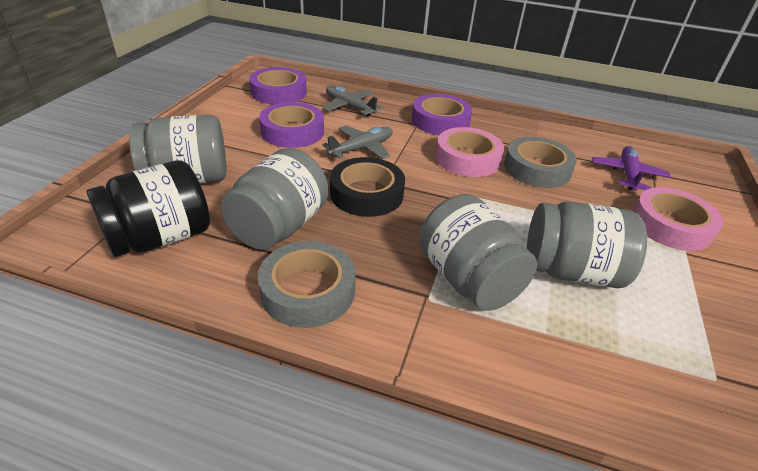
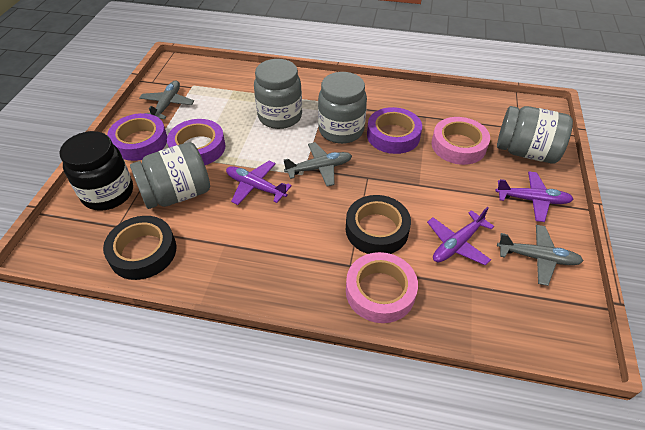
black tape: [330,157,405,217] = 1 -> [103,216,176,280] [346,195,411,254] = 2
grey plane: [322,125,393,159] [323,86,383,116] = 2 -> [139,81,194,119] [284,142,352,186] [497,225,583,286] = 3
grey tape: [258,241,356,328] [504,137,577,188] = 2 -> none = 0
purple plane: [592,146,671,191] = 1 -> [226,161,292,205] [427,207,494,265] [496,171,573,222] = 3

